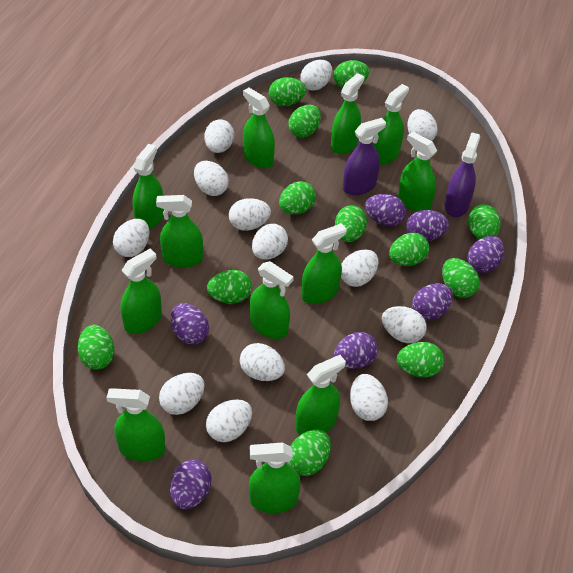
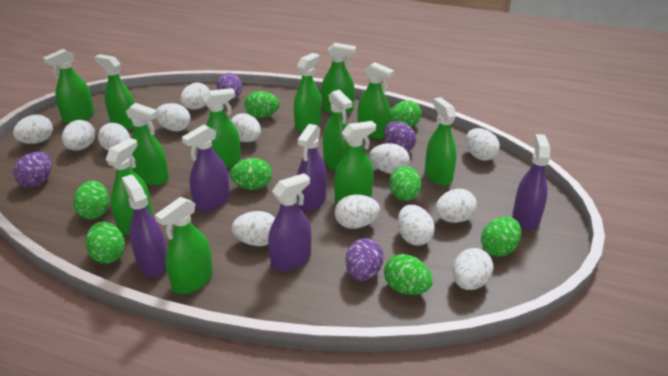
green egg: [78,325,115,370] [207,270,252,304] [269,77,306,106] [279,181,316,214] [288,105,321,138] [288,430,331,476] [333,60,369,88] [335,205,367,242] [389,233,429,266] [397,342,444,378] [442,258,479,298] [468,204,501,239] = 12 -> [73,181,109,219] [86,222,125,264] [230,158,272,190] [244,91,280,118] [384,254,433,295] [389,166,421,201] [390,101,422,127] [481,217,521,257] = 8
purple egg: [170,459,211,509] [171,303,209,345] [334,332,378,369] [365,194,406,227] [406,210,449,241] [412,283,453,321] [467,236,504,273] = 7 -> [13,152,52,187] [217,73,242,99] [346,238,384,281] [384,121,416,152] = 4
purple spray bottle: [343,118,386,195] [444,132,480,217] = 2 -> [122,174,167,277] [182,125,230,211] [268,173,312,271] [297,124,327,212] [513,134,550,231] = 5

